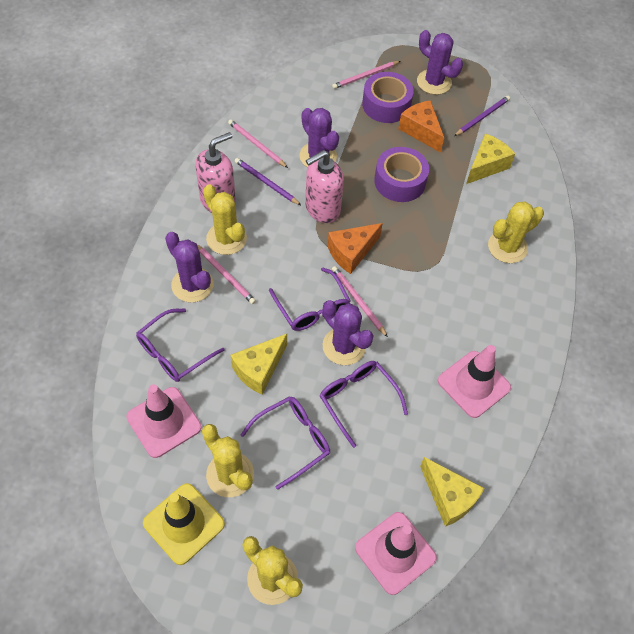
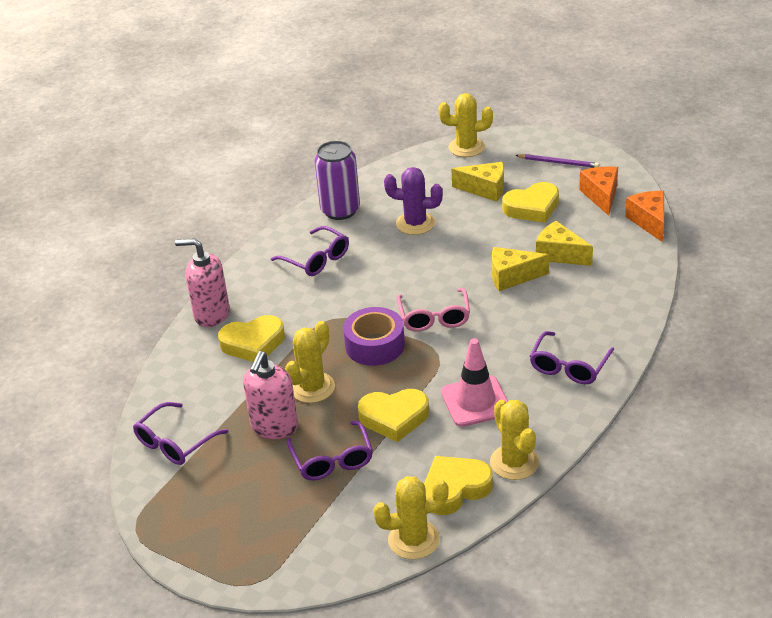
pink glasses: none = 0 -> [397,288,470,331] = 1
pink pencil: [197,244,256,304] [228,119,288,168] [332,61,400,89] [332,266,388,337] = 4 -> none = 0
pink traffic cone: [126,384,202,458] [355,512,437,595] [438,345,511,418] = 3 -> [441,338,508,427] = 1
purple cactus: [165,232,214,302] [300,108,339,167] [323,300,374,365] [417,30,463,95] = 4 -> [384,167,443,235] = 1
purple can: none = 0 -> [314,141,360,220] = 1
purple pencil: [235,158,301,205] [454,96,510,136] = 2 -> [515,154,599,168] = 1
purple tape: [362,72,414,123] [374,147,429,202] = 2 -> [343,307,405,366] = 1
yellow heart: none = 0 -> [218,315,285,362] [358,389,429,442] [424,456,493,515] [502,182,559,223] = 4
yellow traffic cone: [143,483,225,565] = 1 -> none = 0

